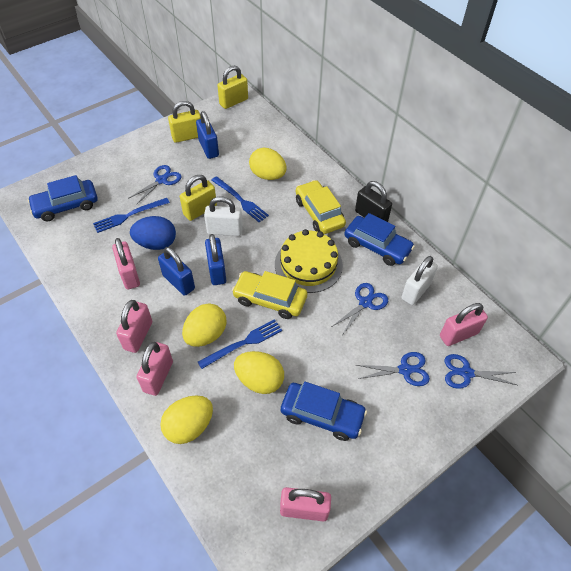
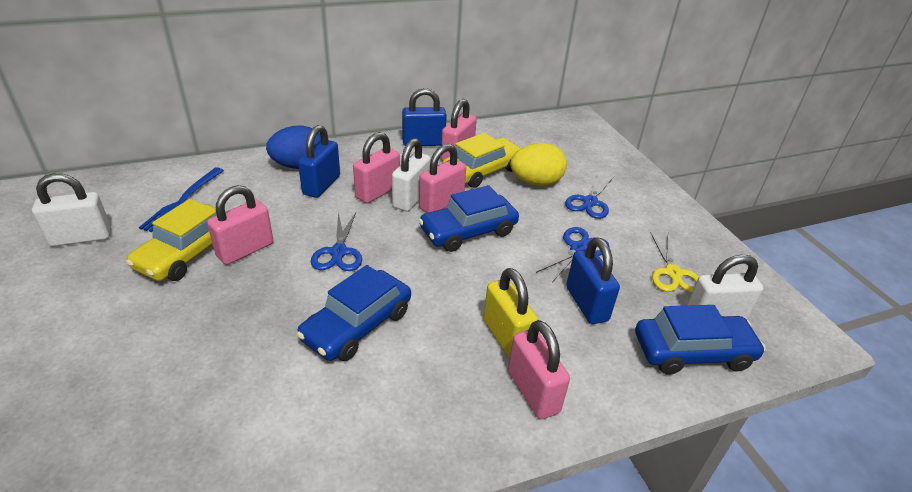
black padlock: [355,181,392,222] = 1 -> none = 0
blue fork: [93,198,170,233] [198,319,282,369] [211,176,269,223] = 3 -> [139,167,224,232] = 1
blue scissors: [128,165,181,205] [333,283,388,334] [356,352,430,386] [445,354,517,389] = 4 -> [311,212,362,271] [536,227,610,283] [565,173,614,219] = 3
white padlock: [204,196,243,236] [402,256,438,305] = 2 -> [32,173,111,247] [392,138,431,211] [686,254,763,320] = 3
yellow cake: [275,229,343,293] = 1 -> none = 0
yellow egg: [160,395,213,444] [182,304,227,347] [234,351,284,394] [249,147,287,180] = 4 -> [510,143,567,186] = 1
yellow padlock: [168,101,201,143] [180,175,217,221] [217,66,248,109] = 3 -> [484,268,538,358] = 1
yellow scissors: none = 0 -> [650,232,699,293] = 1

